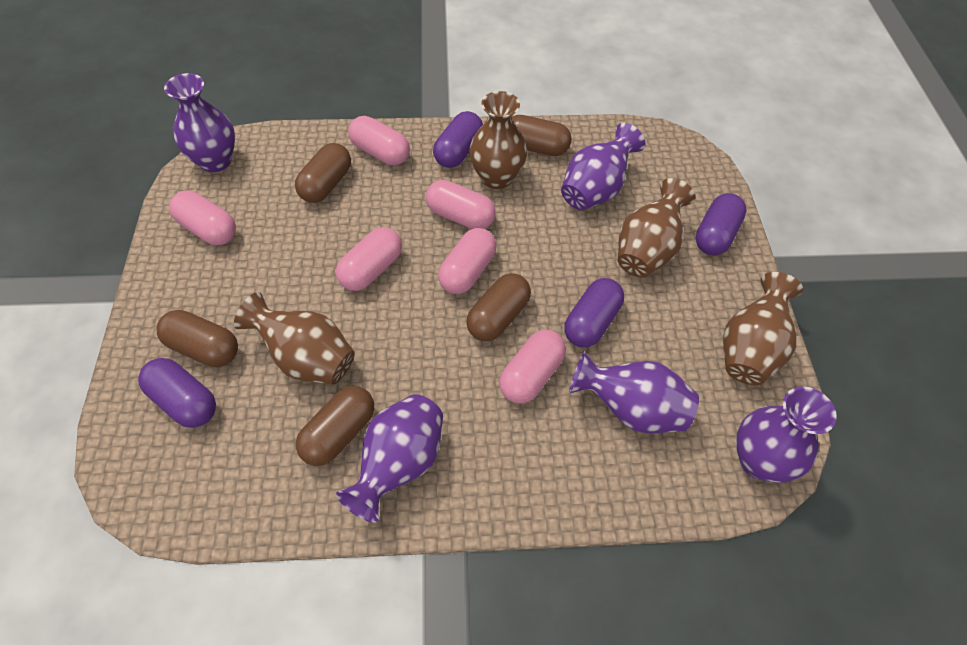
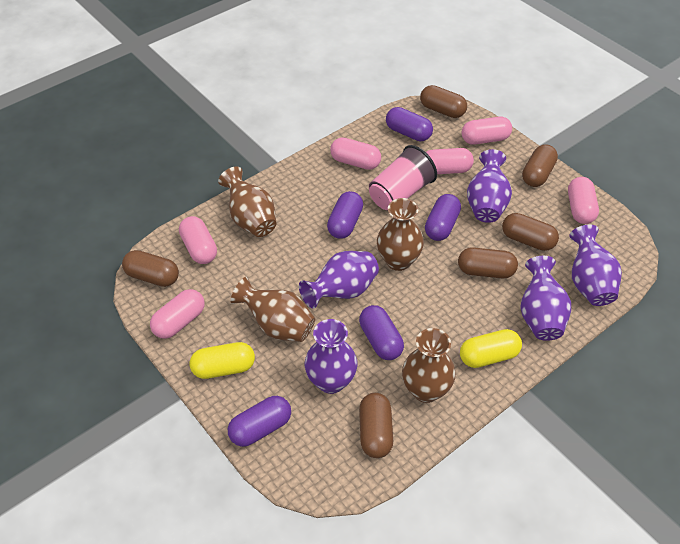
brown capsule: [156,310,238,367] [295,143,351,203] [296,386,374,466] [466,273,531,341] [511,115,572,156] = 5 -> [122,250,179,287] [359,393,393,458] [420,85,467,118] [458,247,518,278] [502,213,559,251] [522,144,558,187] = 6
pink cup: none = 0 -> [369,145,437,211] = 1
purple capsule: [138,358,216,428] [433,111,483,168] [564,278,624,347] [696,193,746,255] = 4 -> [228,396,291,447] [327,191,363,239] [359,305,404,360] [386,107,433,141] [425,194,461,241] = 5
yellow capsule: none = 0 -> [190,342,255,379] [460,329,522,368] = 2

